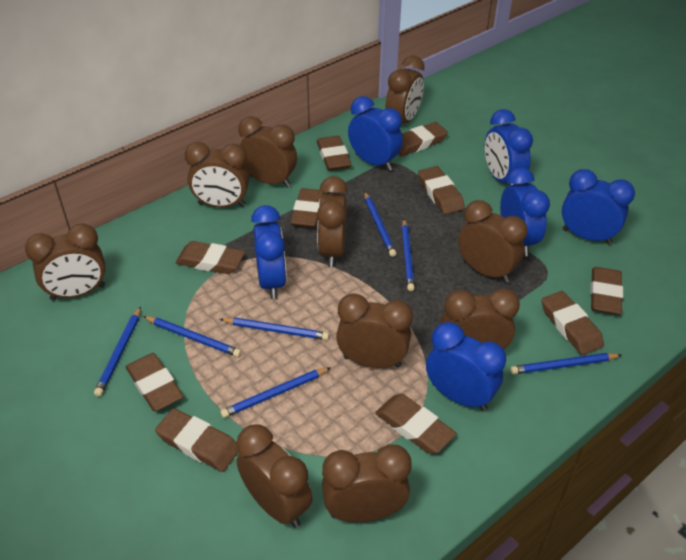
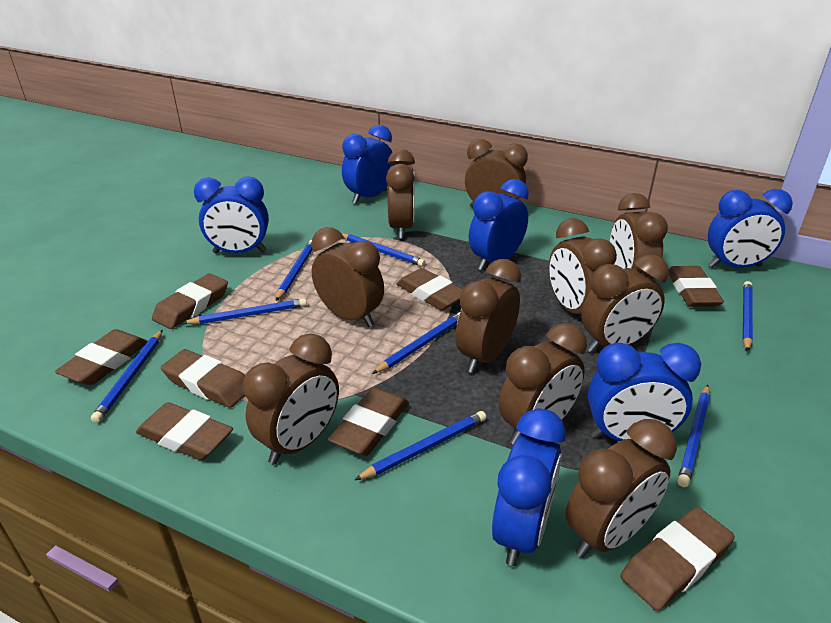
blue pencil: [94,306,141,397] [143,316,241,357] [220,318,329,340] [220,367,331,418] [364,192,396,257] [402,219,415,291] [510,353,621,374] = 7 -> [91,330,163,423] [183,298,307,324] [276,240,313,301] [341,233,425,267] [355,411,486,480] [372,312,460,374] [677,385,710,487] [743,281,753,352] = 8
brown eraser: [126,353,184,411] [155,408,238,472] [175,241,245,274] [291,188,325,228] [317,136,352,171] [375,394,457,454] [398,122,448,157] [418,166,465,214] [541,291,604,355] [590,267,623,315] = 10 -> [55,329,148,385] [136,402,233,460] [152,273,228,329] [161,349,245,408] [328,387,409,456] [396,268,463,310] [620,507,735,611] [669,266,724,307] = 8

